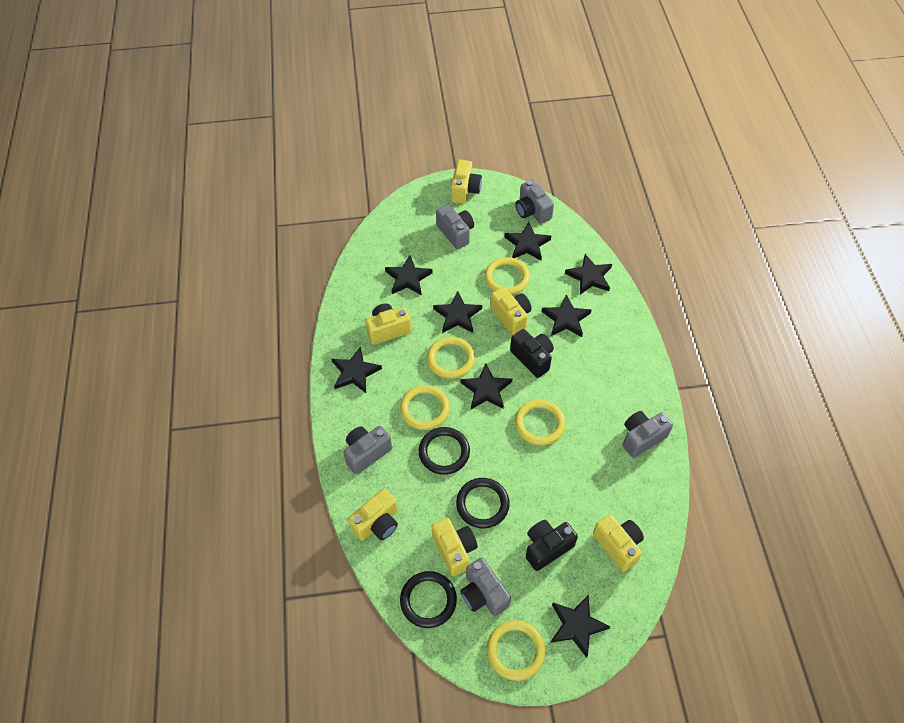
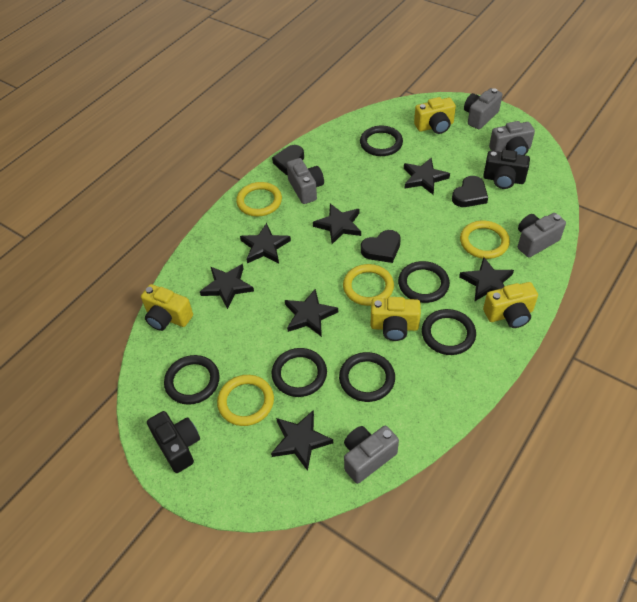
black heart: none = 0 -> [272,145,304,176] [361,230,401,263] [452,176,488,207] = 3
black ring: [400,571,457,628] [419,427,470,475] [456,478,510,528] = 3 -> [164,355,220,405] [272,348,327,397] [339,352,395,402] [360,125,403,156] [398,261,450,303] [422,309,476,355] = 6
black star: [332,347,382,393] [385,255,433,295] [433,291,482,333] [460,364,512,409] [505,222,551,261] [541,294,591,337] [551,594,610,658] [565,254,612,295] = 8 -> [200,264,254,309] [240,223,291,263] [271,410,333,471] [285,289,338,337] [313,204,361,244] [404,158,450,194] [459,257,514,302] = 7
yellow camera: [348,488,398,541] [365,304,411,345] [431,518,478,576] [451,160,482,204] [490,287,532,335] [593,514,644,572] = 6 -> [141,284,193,331] [371,297,421,341] [414,97,456,134] [483,282,538,328] = 4
yellow ring: [400,385,450,430] [427,337,475,379] [484,257,530,295] [487,620,545,681] [515,400,566,445] = 5 -> [217,375,274,426] [236,182,282,216] [343,264,394,306] [460,221,510,259] = 4

